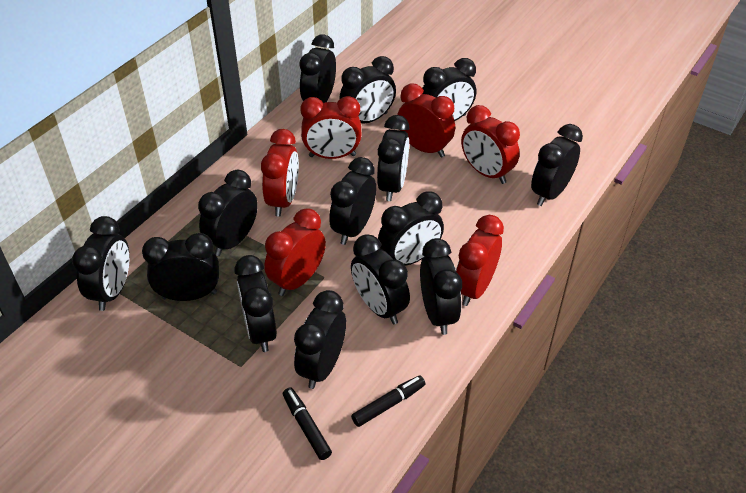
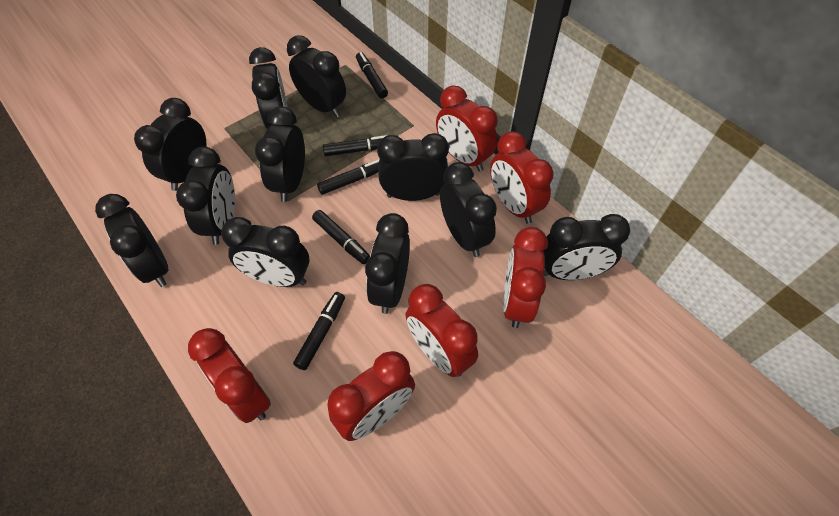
black clock: [72,216,129,311] [142,233,219,301] [198,170,258,256] [235,255,277,352] [294,290,346,389] [299,34,336,103] [329,157,376,245] [339,56,396,123] [351,234,410,324] [377,115,409,201] [378,191,444,266] [420,238,462,335] [422,58,476,121] [531,124,583,206] = 14 -> [95,194,169,287] [134,98,206,191] [176,147,235,245] [221,217,309,287] [249,47,288,129] [255,107,305,202] [287,35,346,118] [365,213,410,314] [377,133,449,201] [440,162,497,257] [544,214,630,280] = 11
black marker: [283,387,332,460] [351,375,425,427] = 2 -> [293,292,345,370] [312,210,370,264] [317,159,380,195] [323,135,387,156] [356,52,388,98] = 5

